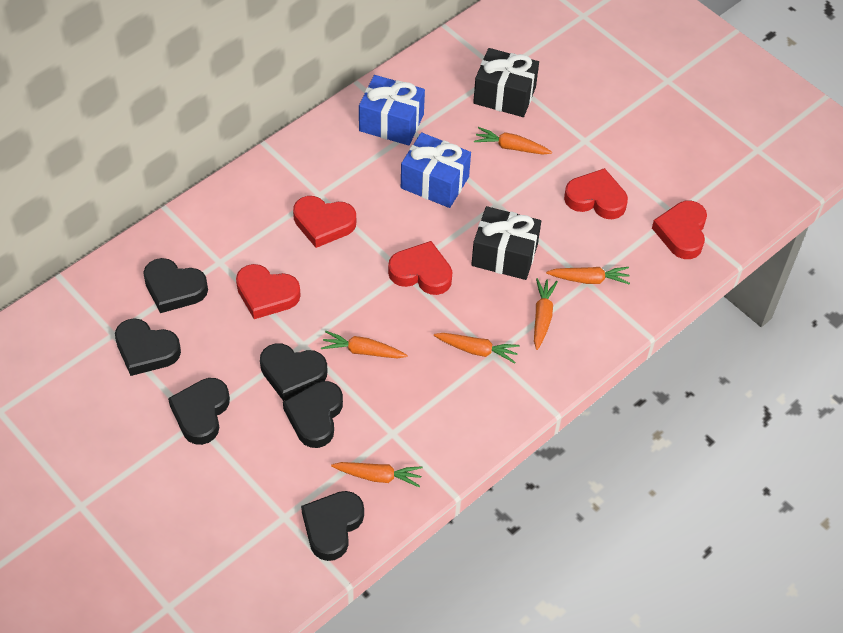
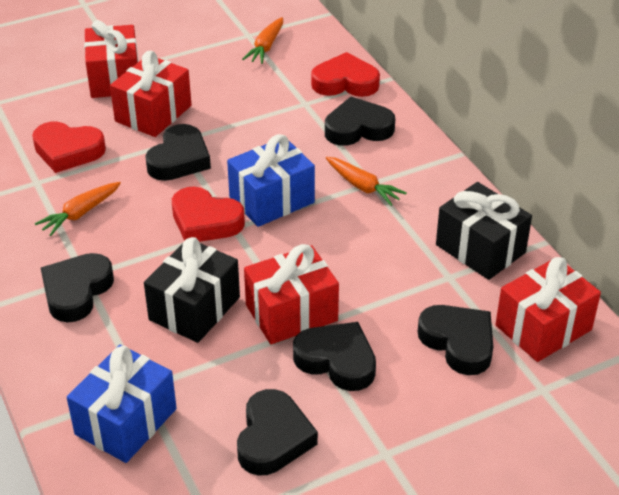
orange carrot: [321,331,408,359] [331,462,423,488] [434,333,520,363] [474,127,552,155] [534,278,558,350] [546,267,630,285] = 6 -> [35,182,121,236] [242,17,283,64] [326,157,407,206] = 3
red gift: none = 0 -> [84,20,138,98] [110,51,192,137] [244,244,339,345] [495,257,601,362] = 4
red heart: [236,264,301,319] [293,196,356,248] [388,241,452,295] [564,168,628,219] [652,201,707,259] = 5 -> [32,122,106,173] [172,187,245,242] [311,52,380,97] = 3

